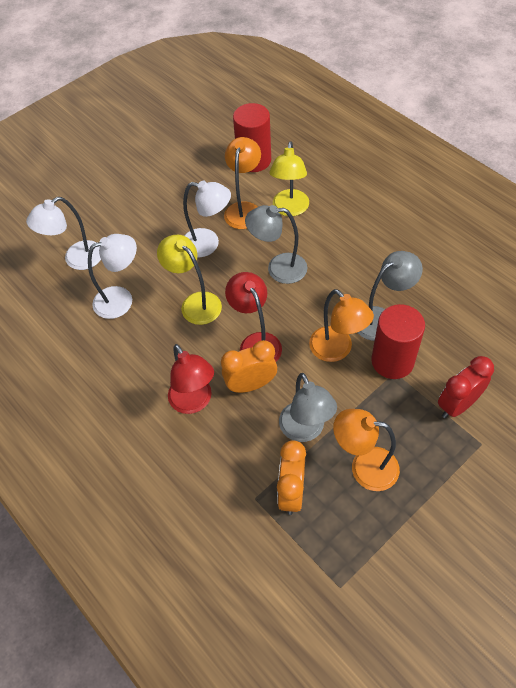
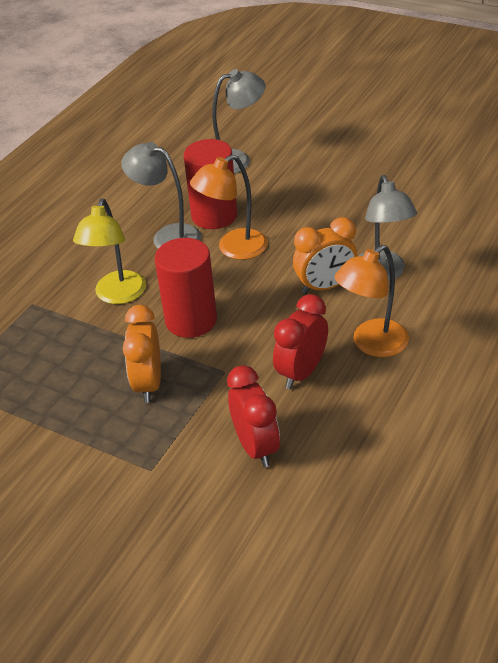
orange lamp: [224,137,261,229] [309,289,374,362] [333,409,400,491] = 3 -> [190,155,268,260] [335,245,409,357] = 2
red clock: [438,356,494,418] = 1 -> [227,365,280,467] [273,294,328,389] = 2
red lamp: [168,344,214,414] [225,272,282,362] = 2 -> none = 0
white lamp: [26,197,101,270] [88,234,137,319] [183,181,231,257] = 3 -> none = 0
yellow lamp: [157,235,222,325] [269,141,309,216] = 2 -> [73,198,146,304] = 1

